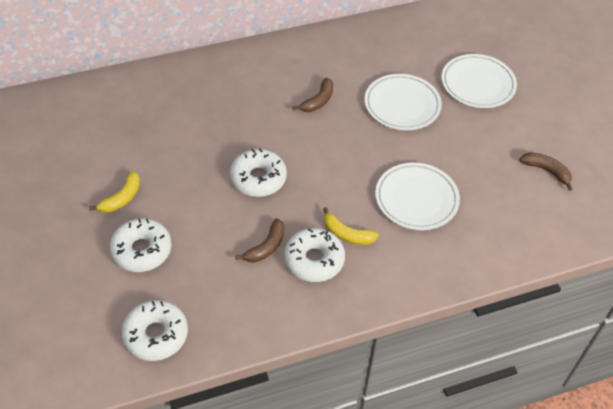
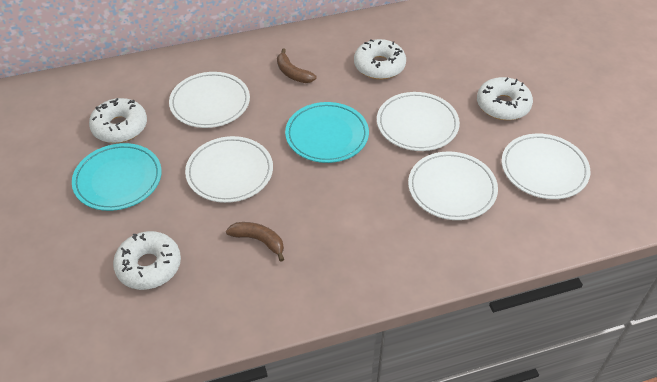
brown banana: [235,218,284,262] [292,78,333,112] [519,152,572,191] = 3 -> [226,222,284,262] [277,49,316,83] = 2
turquoise plate: none = 0 -> [72,143,162,211] [285,102,369,163] = 2
white plate: [364,74,442,130] [375,163,460,230] [441,54,517,108] = 3 -> [169,72,250,128] [185,136,273,203] [377,92,460,151] [408,152,498,220] [502,134,591,199] = 5
yellow banana: [89,171,140,213] [323,207,379,245] = 2 -> none = 0

